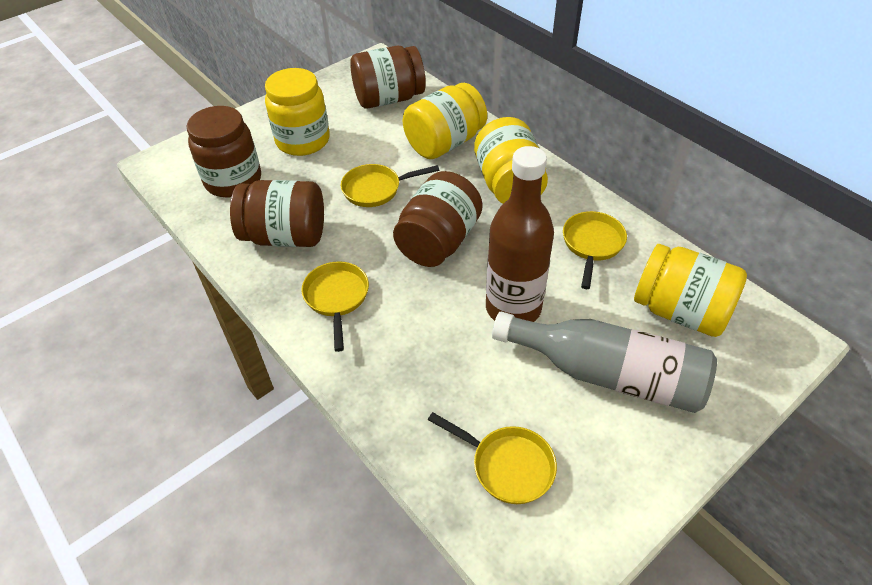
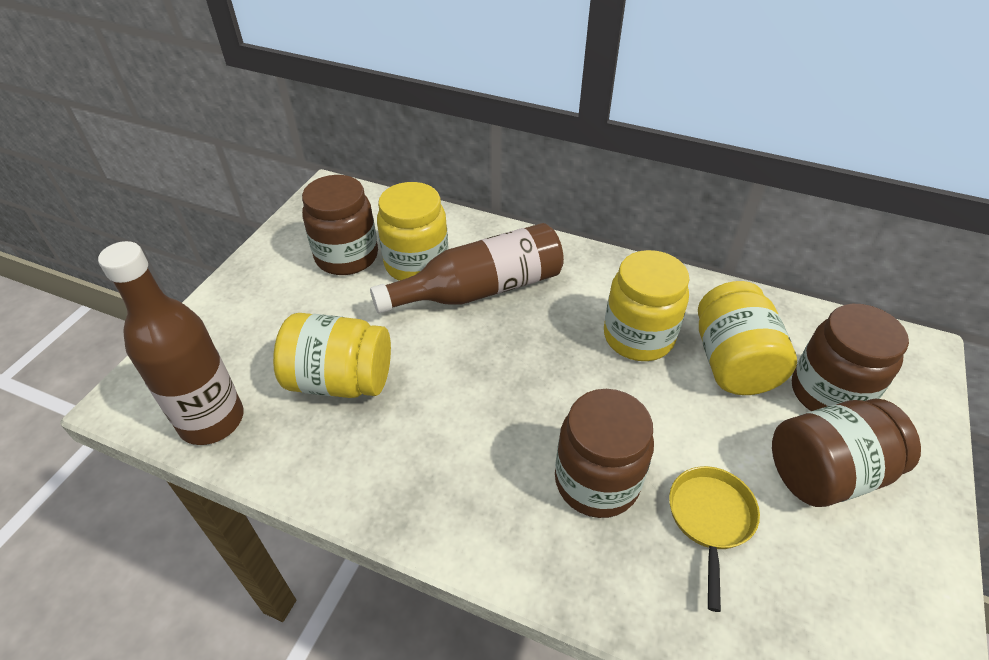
brown bottle: [486,146,554,322] = 1 -> [98,241,243,445] [370,223,564,314] = 2
grey bottle: [492,312,717,413] = 1 -> none = 0
yellow pan: [301,261,369,352] [341,164,439,207] [428,412,557,504] [563,211,627,289] = 4 -> [669,466,760,612] = 1

